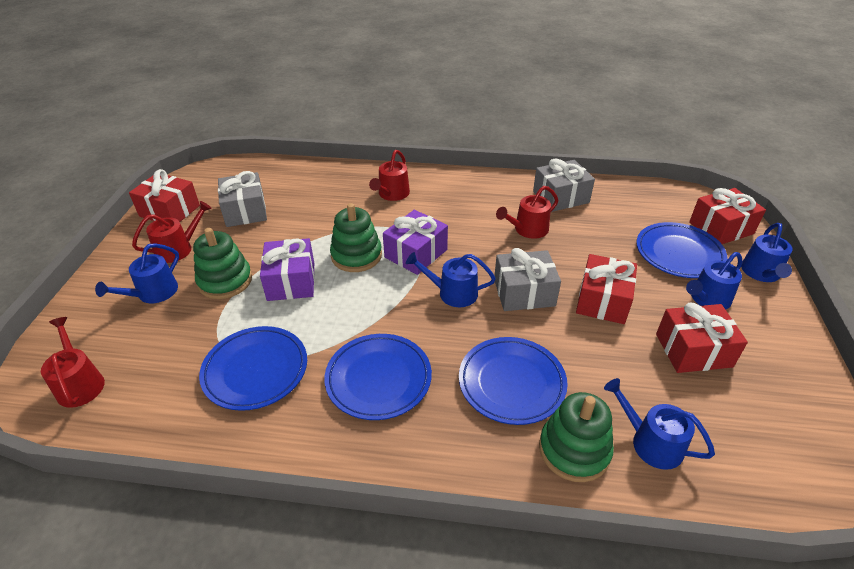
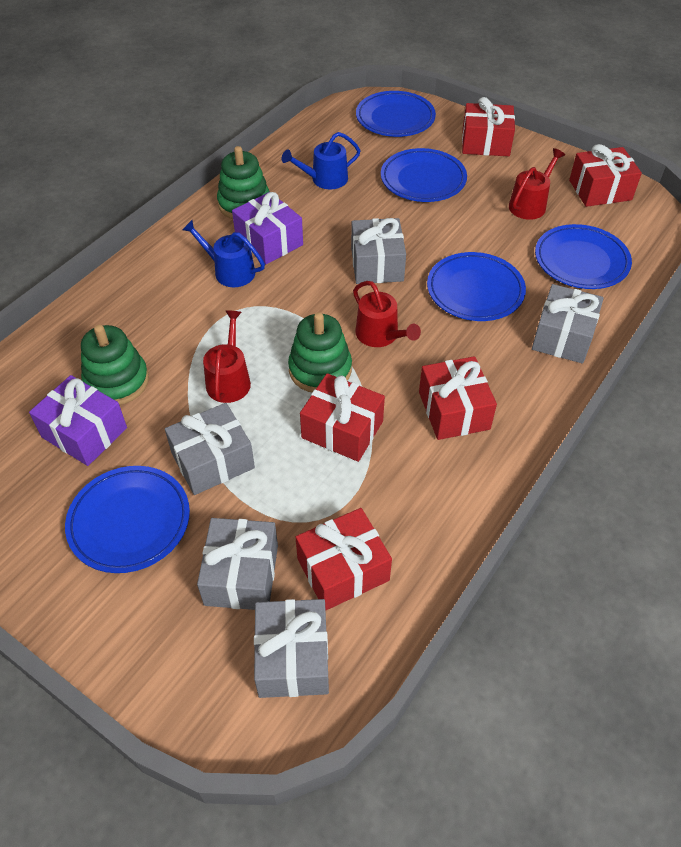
blue plate: [199,326,307,411] [324,334,432,420] [459,337,568,425] [636,222,727,278] = 4 -> [65,466,190,573] [356,91,436,137] [381,148,467,202] [427,252,526,321] [535,224,632,289] = 5
blue watering can: [95,243,179,303] [406,252,496,307] [604,378,715,470] [686,252,742,310] [741,223,792,282] = 5 -> [182,220,265,287] [282,132,361,189] = 2
grey gift: [218,171,267,227] [495,248,561,311] [533,159,595,212] = 3 -> [165,403,255,495] [197,518,278,610] [254,599,329,698] [351,218,406,284] [532,284,604,364] = 5
red gift: [129,169,200,222] [576,254,637,324] [656,303,748,373] [689,188,766,244] = 4 -> [296,508,392,611] [300,373,385,462] [419,356,497,440] [462,97,515,156] [569,144,642,207] = 5
red watering can: [41,317,105,408] [132,201,212,263] [369,150,410,201] [496,186,559,239] = 4 -> [203,310,251,403] [353,281,421,347] [509,148,565,220] = 3

